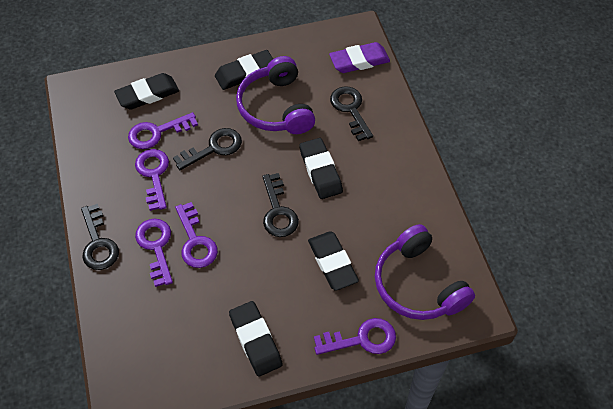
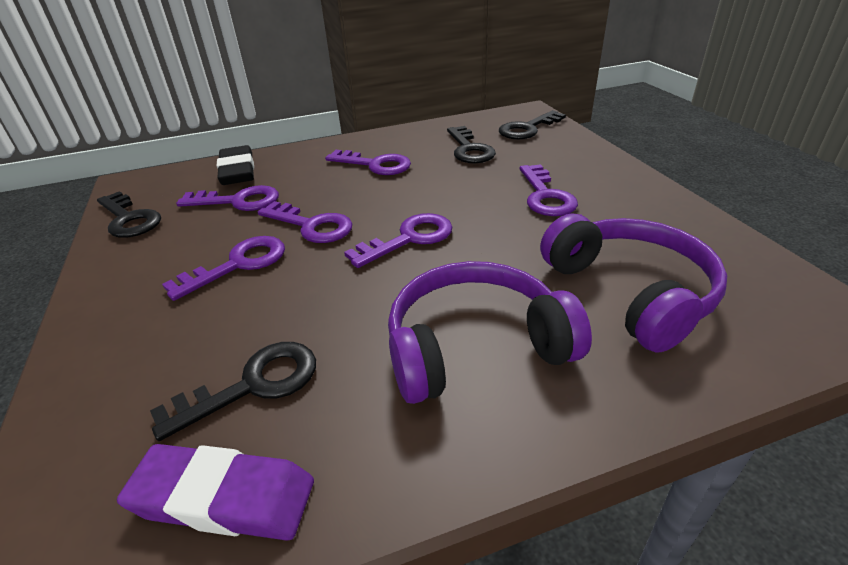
black eraser: [114,73,179,110] [215,50,273,90] [229,301,283,377] [299,138,343,199] [308,231,359,291] = 5 -> [217,145,254,185] = 1
purple key: [128,112,198,149] [135,149,169,211] [135,219,173,287] [175,202,218,268] [314,318,396,355] = 5 -> [162,236,285,301] [176,185,279,211] [258,201,352,243] [325,150,411,175] [344,213,452,268] [520,164,578,216] = 6

